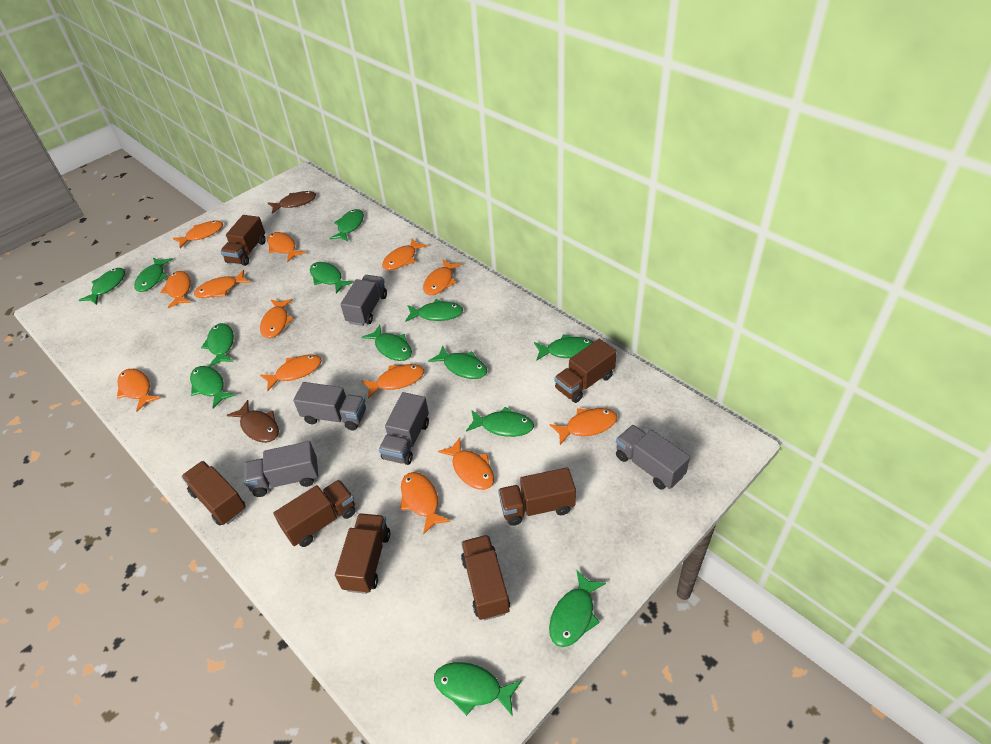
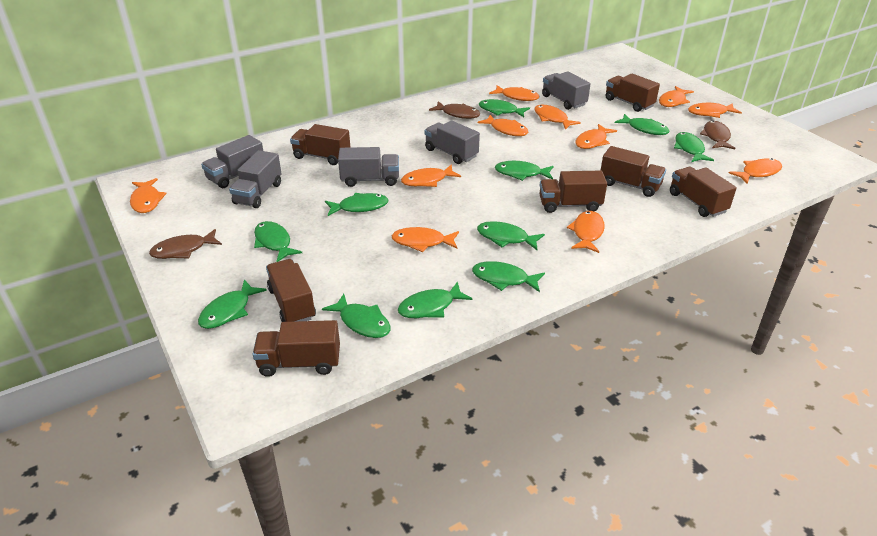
brown fish: [227,400,279,443] [268,191,316,214] = 2 -> [149,229,222,259] [429,101,480,119] [700,121,736,149] = 3
green fish: [79,268,125,305] [134,258,172,292] [190,366,236,409] [201,323,234,367] [310,262,354,294] [329,209,364,241] [362,325,412,361] [405,299,463,322] [428,345,487,379] [434,662,522,717] [466,407,534,437] [534,334,593,361] [549,570,606,647] = 13 -> [198,279,267,329] [254,221,302,262] [322,294,391,338] [325,193,389,216] [398,281,472,318] [472,261,545,292] [477,221,545,250] [479,99,530,117] [495,161,554,181] [615,114,669,135] [674,132,714,162] = 11
orange fish: [117,369,161,411] [160,271,191,308] [173,220,223,248] [194,270,250,298] [260,299,294,338] [260,354,322,391] [267,232,306,262] [361,364,424,399] [382,238,428,270] [400,472,451,535] [423,259,462,295] [438,437,494,490] [550,408,617,445] = 13 -> [130,178,167,213] [392,227,459,252] [401,164,461,187] [478,114,528,136] [489,85,539,101] [534,105,581,130] [567,211,605,253] [575,124,617,149] [659,86,694,107] [688,103,742,118] [729,158,782,184] = 11

